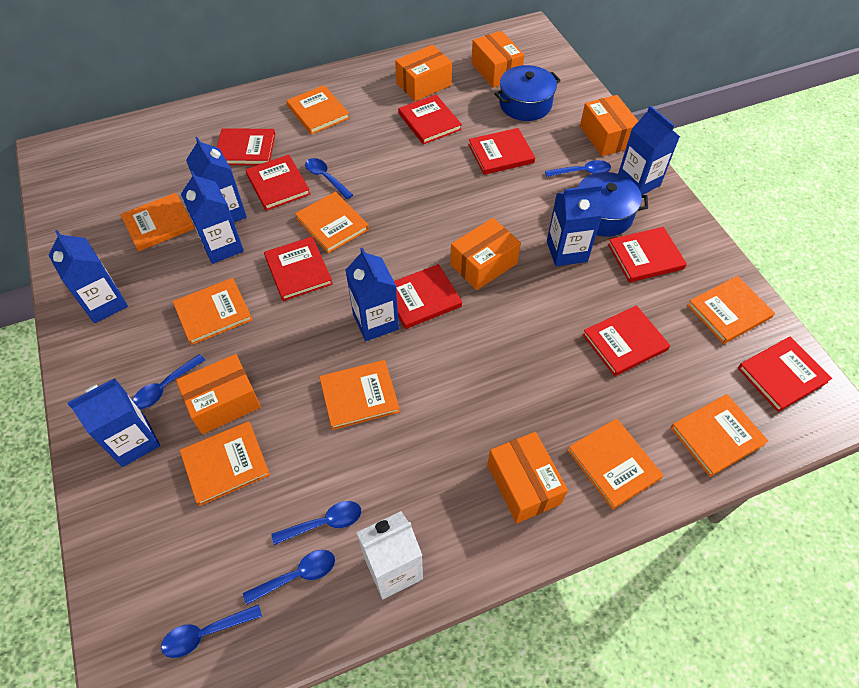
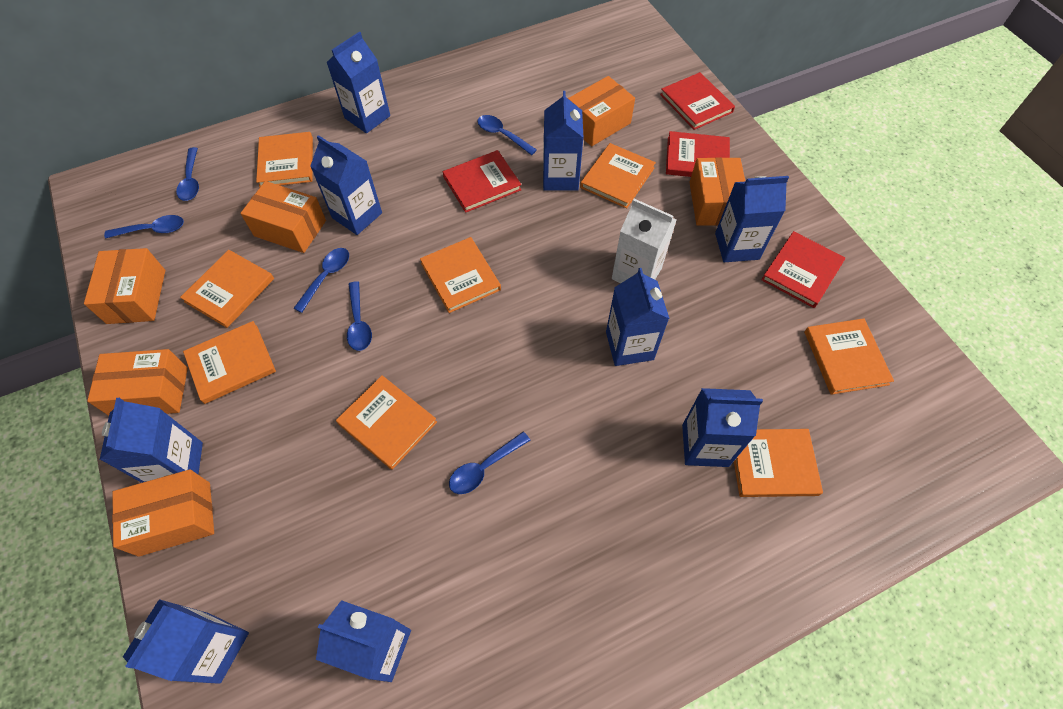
blue carton: [48,230,128,323] [67,378,160,467] [181,171,244,264] [186,137,247,222] [345,248,399,341] [547,185,602,266] [618,106,680,195] = 7 -> [100,398,203,483] [123,599,249,684] [310,135,382,235] [316,600,411,682] [326,31,390,133] [543,91,584,191] [606,268,670,366] [682,388,763,467] [715,176,789,262] = 9
blue pot: [495,65,561,121] [577,172,648,237] = 2 -> none = 0
orange book: [121,193,195,251] [173,278,252,345] [180,421,270,506] [286,85,350,135] [295,192,369,253] [319,360,400,430] [567,418,664,510] [671,394,768,477] [687,276,775,344] = 9 -> [180,250,274,328] [183,321,276,404] [256,132,313,188] [336,375,437,470] [420,237,501,313] [580,143,656,209] [734,429,823,497] [804,318,894,395] = 8
red book: [217,128,275,166] [245,155,311,211] [264,237,333,301] [394,264,462,329] [398,94,462,144] [468,128,535,175] [582,305,670,376] [608,227,687,282] [738,337,832,412] = 9 -> [443,150,522,213] [660,72,735,130] [666,131,730,177] [761,231,845,308] = 4

